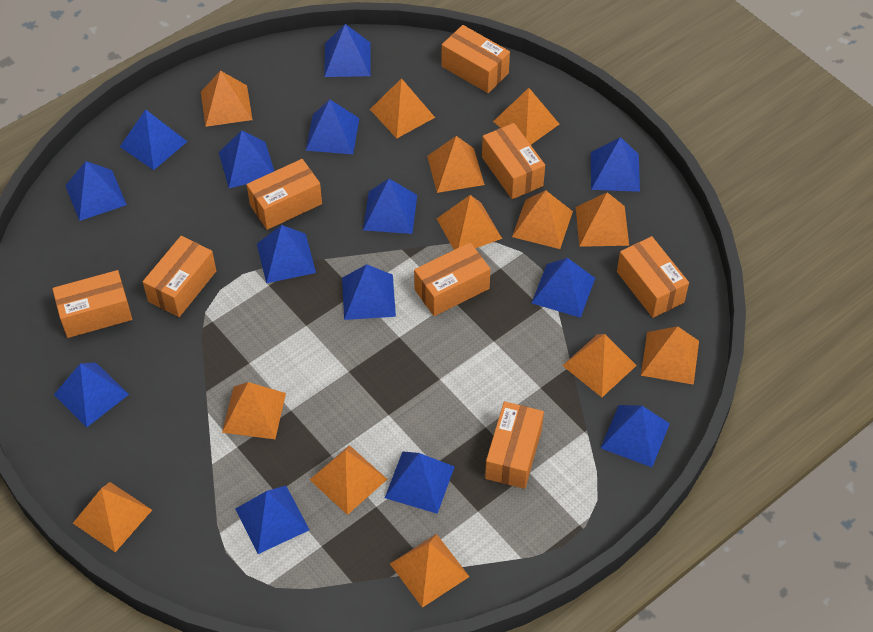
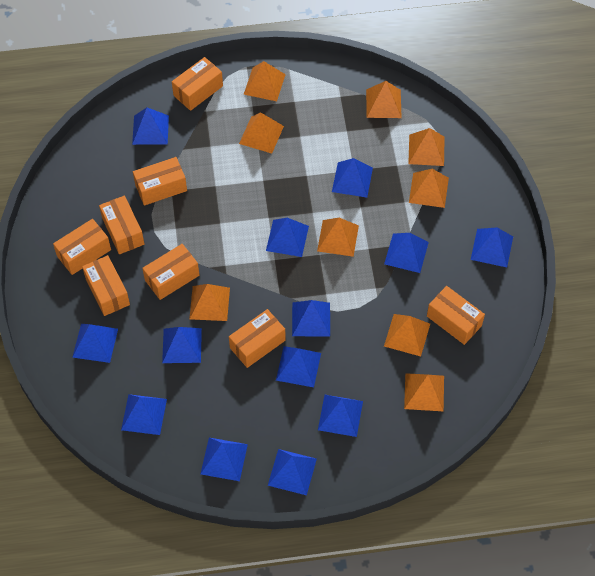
blue pyramid: [54,363,129,427] [65,161,127,221] [120,109,188,170] [219,130,274,188] [235,486,309,554] [257,225,316,283] [306,99,359,154] [324,24,371,77] [342,264,396,320] [363,179,417,234] [385,451,455,514] [532,258,595,318] [591,137,640,192] [601,405,670,467] = 14 -> [72,324,118,363] [121,394,167,435] [132,108,169,145] [162,327,202,363] [201,438,248,481] [266,218,309,257] [268,449,317,495] [276,346,321,387] [292,300,330,337] [318,395,363,437] [332,158,373,198] [384,233,429,273] [471,227,513,267] = 13
orange pyramid: [73,482,152,552] [201,71,253,127] [222,382,286,439] [310,445,387,515] [370,78,435,139] [390,534,470,608] [427,136,485,193] [437,195,502,250] [493,88,559,145] [512,190,573,249] [562,334,637,397] [576,192,629,247] [641,326,699,385] = 13 -> [189,284,230,321] [239,112,284,154] [244,61,286,101] [317,218,359,257] [366,81,402,118] [384,314,430,356] [404,373,444,411] [408,128,445,166] [409,169,449,208] = 9

